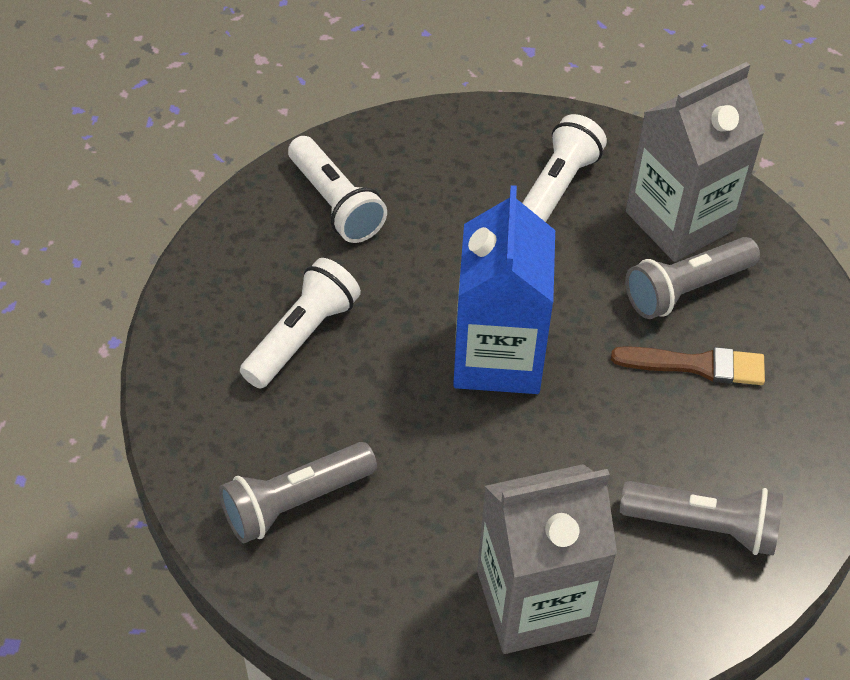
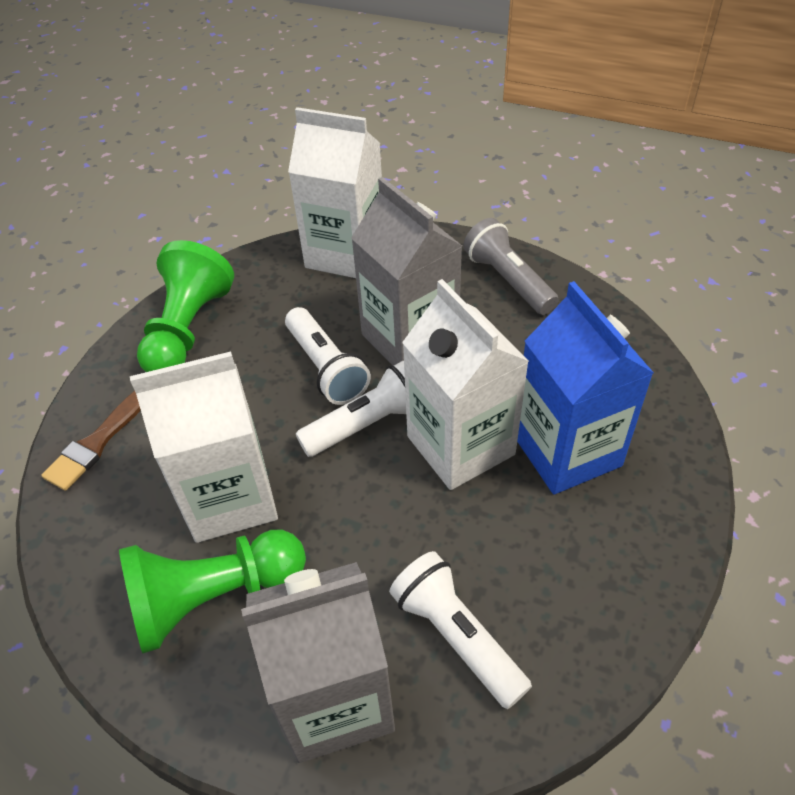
green pawn: none = 0 -> [119,530,306,654] [137,240,234,372] = 2
grey flashlight: [219,442,377,543] [620,481,783,556] [625,237,760,319] = 3 -> [463,218,559,315] = 1
white carton: none = 0 -> [130,352,278,543] [288,107,382,278] [402,279,529,490] = 3

